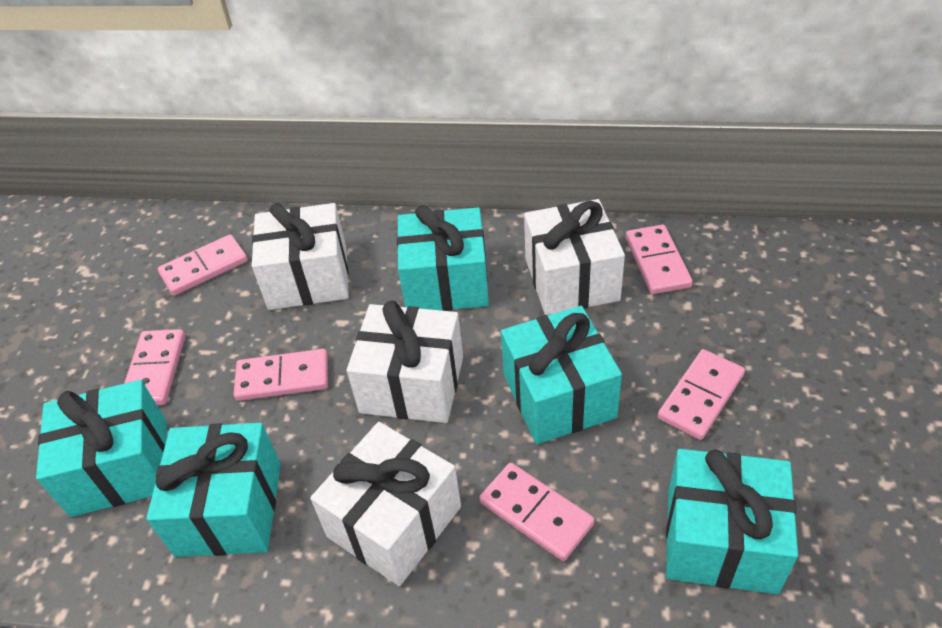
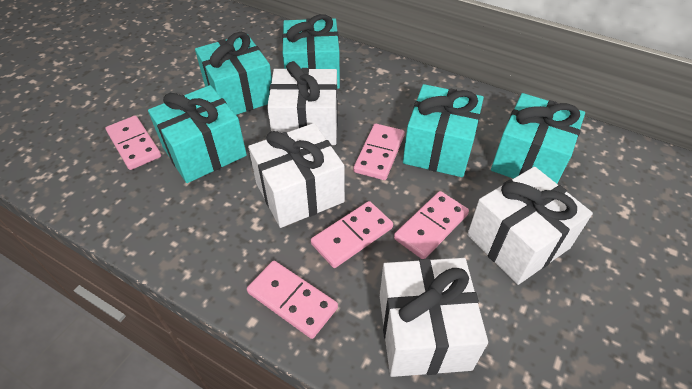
pink domino: [124,329,185,405] [158,234,248,296] [234,349,328,401] [479,463,594,561] [626,225,693,294] [658,349,745,440] = 6 -> [106,116,161,170] [247,261,338,339] [311,201,393,268] [354,124,405,180] [394,191,469,259] = 5

